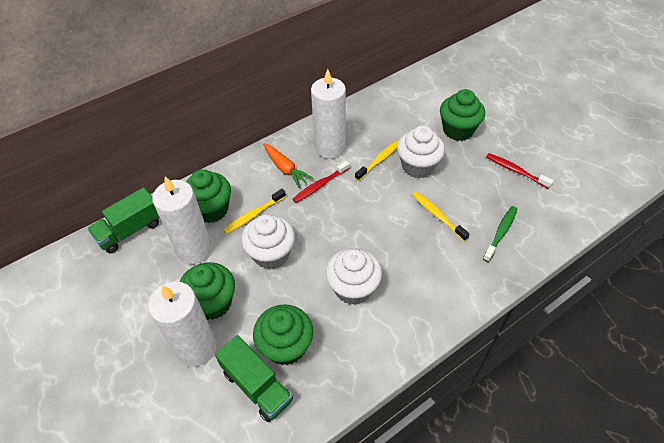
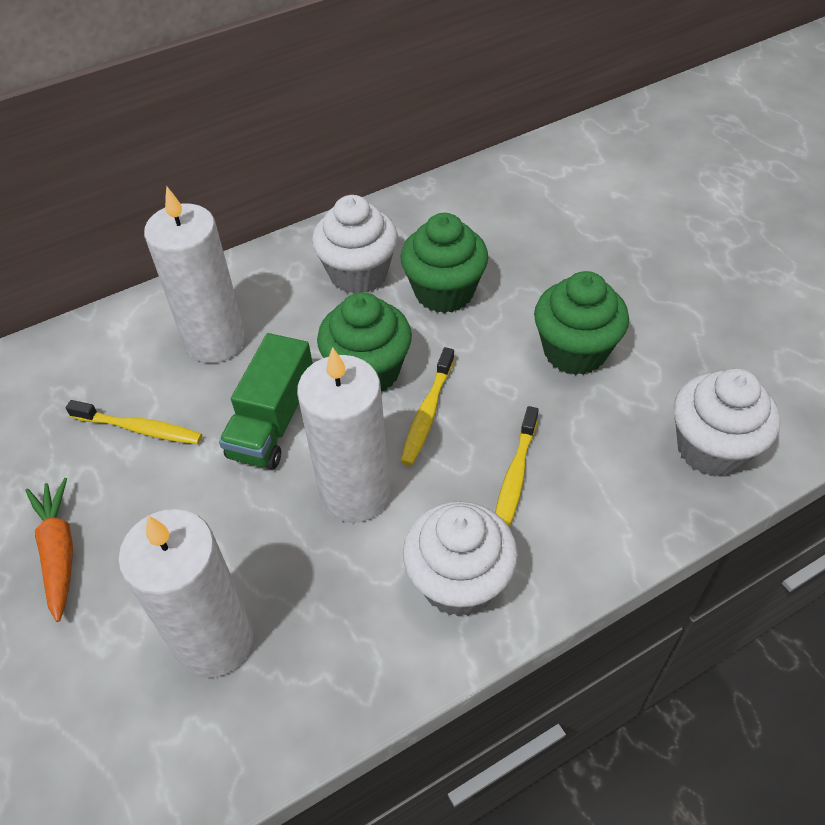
green cupcake: [180,262,235,320] [186,169,231,223] [253,304,313,365] [440,89,485,141] = 4 -> [317,292,412,391] [400,213,488,313] [534,271,629,375] = 3
green toothbrush: [483,206,517,262] = 1 -> none = 0
green truck: [87,187,160,253] [215,335,293,422] = 2 -> [219,333,313,469] = 1
red toothbrush: [293,160,350,203] [486,153,554,189] = 2 -> none = 0

